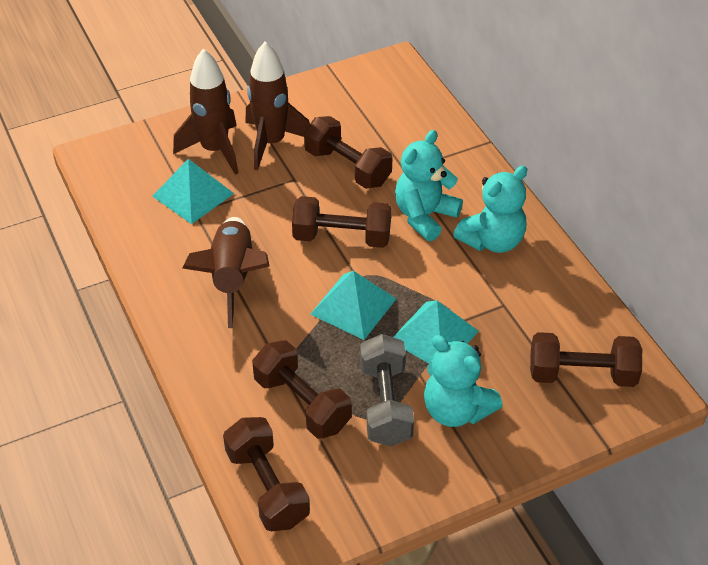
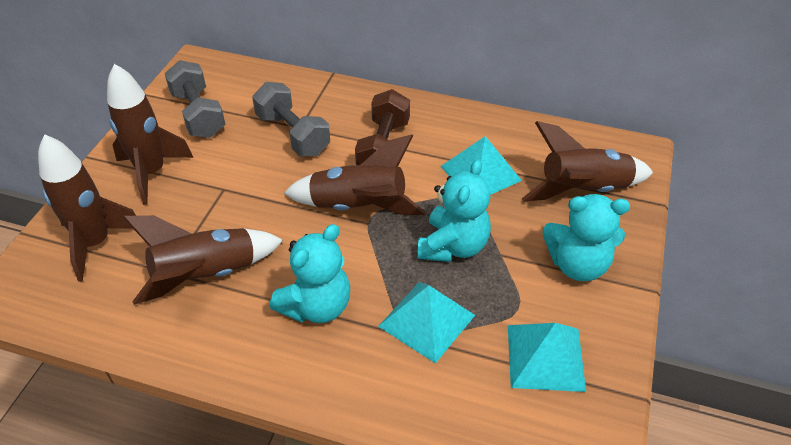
brown dumbbell: [223,417,310,532] [252,340,352,439] [292,196,391,248] [304,116,392,189] [530,332,642,387] = 5 -> [355,89,410,165] = 1
brown rocket: [173,48,238,175] [182,217,269,328] [246,41,310,170] = 3 -> [38,134,136,282] [107,64,193,205] [123,215,283,305] [284,134,426,215] [522,121,653,201] = 5
grey dumbbell: [360,334,414,446] = 1 -> [164,60,226,138] [252,82,330,156] = 2

